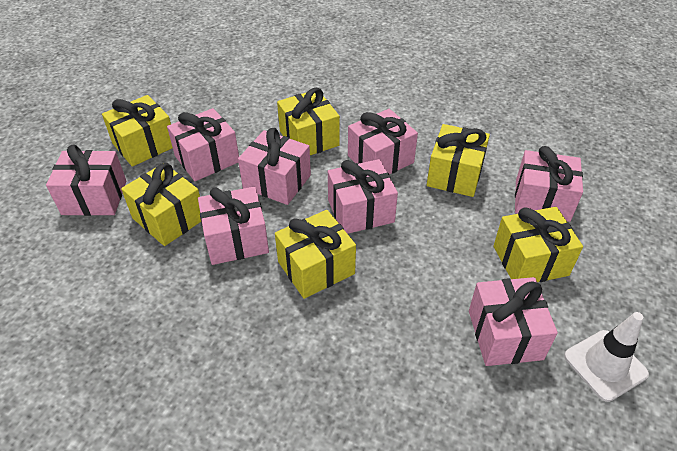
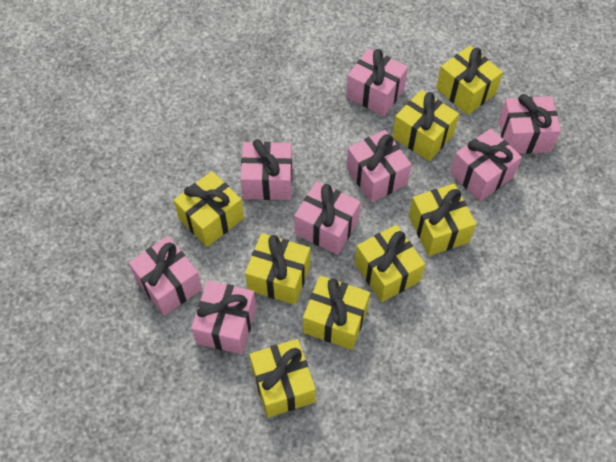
white traffic cone: [564,312,649,402] = 1 -> none = 0
yellow gift: [102,95,173,167] [121,163,201,246] [275,210,356,299] [277,88,340,155] [427,124,490,197] [494,207,583,282] = 6 -> [174,171,244,247] [245,233,310,305] [249,339,316,418] [303,276,370,350] [355,225,425,302] [392,90,459,161] [409,184,476,256] [436,46,503,115] = 8

